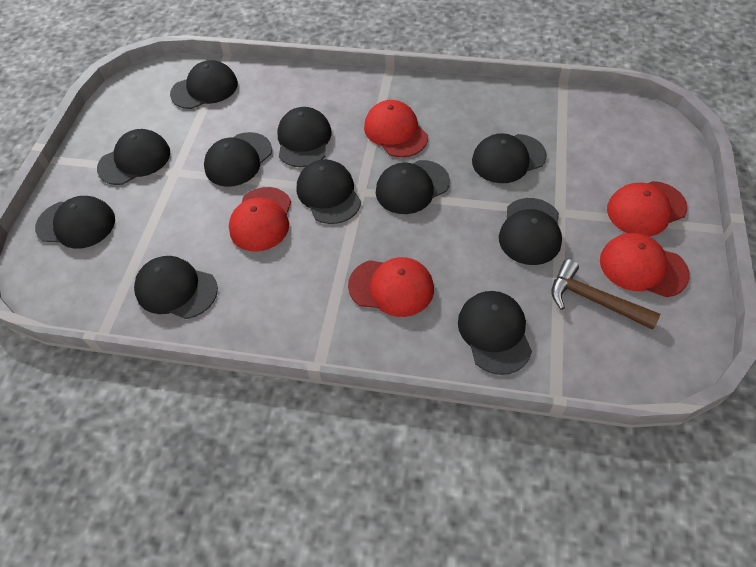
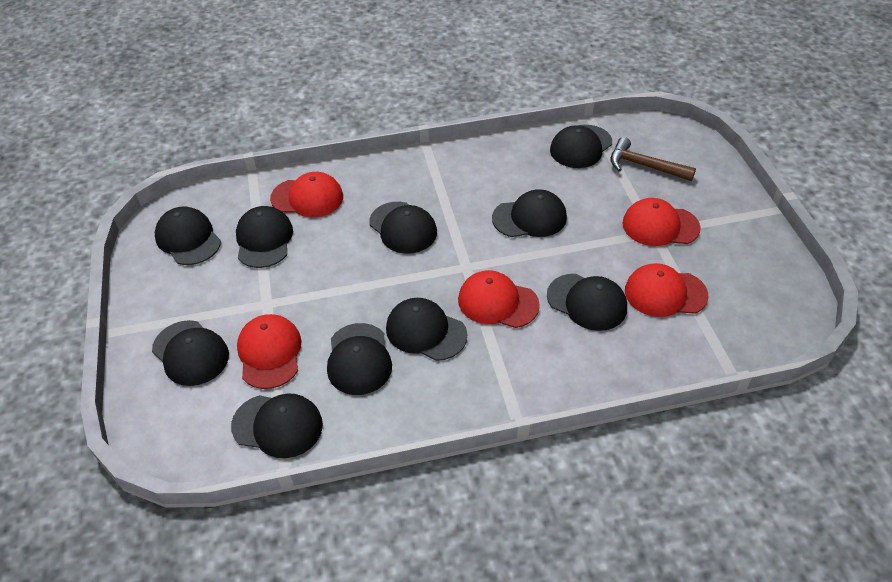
black cap: [35,196,115,249] [97,129,170,185] [134,256,218,319] [170,60,238,109] [204,132,272,187] [277,107,332,167] [297,159,361,224] [376,160,450,214] [458,291,532,375] [472,133,547,183] [499,198,562,265] = 11 -> [152,320,229,386] [155,207,221,265] [231,394,323,458] [236,206,293,268] [327,323,392,395] [369,202,437,254] [386,298,467,361] [492,189,567,237] [547,274,627,331] [550,125,612,168] = 10

